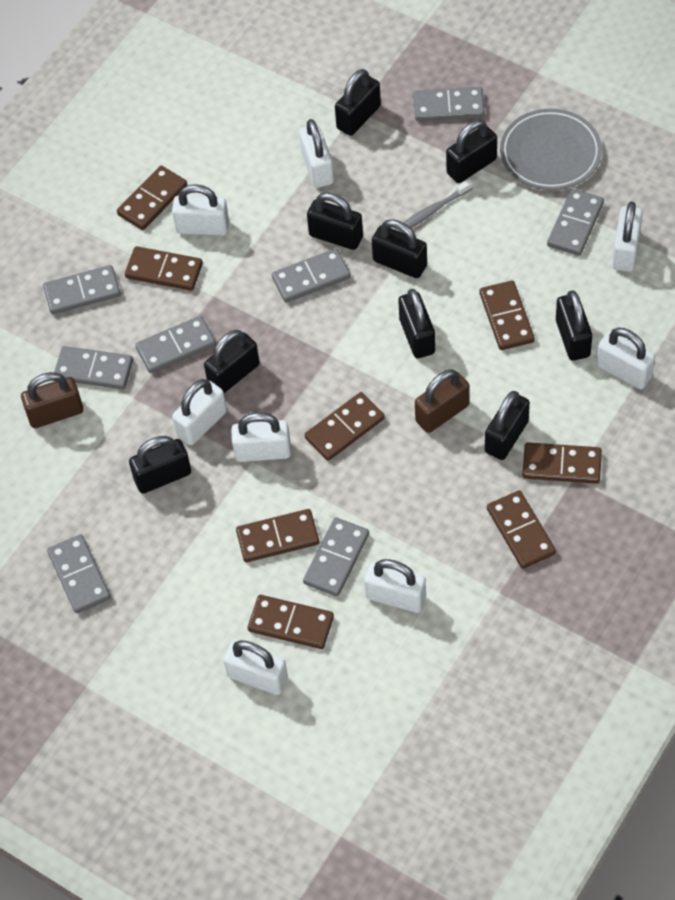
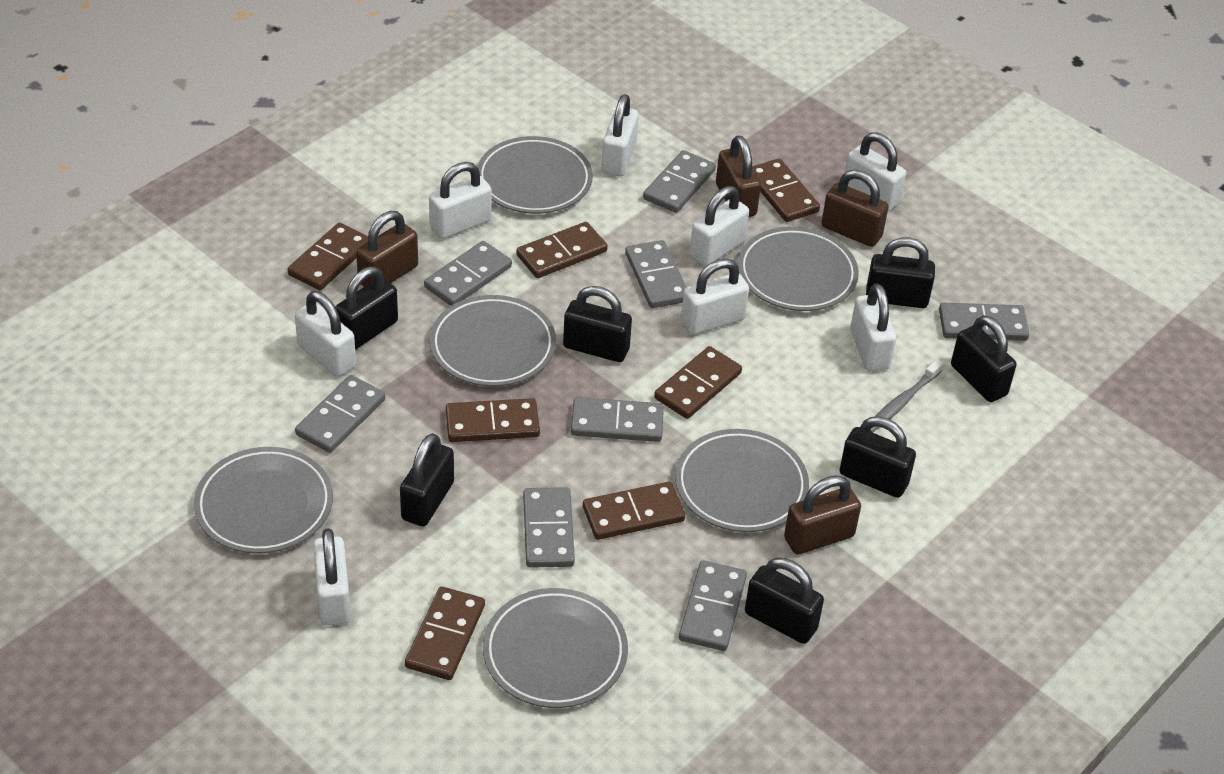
black padlock: [129,436,191,494] [204,330,260,393] [307,192,363,250] [335,69,381,136] [372,219,427,278] [398,289,435,358] [446,120,497,183] [485,391,530,460] [556,290,592,361] = 9 -> [335,267,398,350] [400,433,454,526] [563,286,632,362] [745,558,824,644] [840,416,916,498] [866,237,935,308] [951,315,1016,402] = 7
brown domino: [117,166,187,230] [125,246,203,291] [236,509,319,562] [248,595,334,649] [305,392,385,461] [479,281,535,350] [487,490,556,569] [522,442,602,484] = 8 -> [287,223,368,290] [405,586,485,680] [446,398,540,442] [516,222,608,278] [583,482,685,540] [654,346,742,419] [752,158,820,222] = 7
brown padlock: [21,372,83,428] [415,369,470,433] = 2 -> [356,211,418,287] [716,135,761,217] [784,475,861,555] [821,170,889,247] = 4
grey plate: [500,109,602,190] = 1 -> [194,447,333,554] [429,295,556,386] [477,136,593,214] [483,588,628,708] [675,429,809,532] [738,227,859,311] = 6

